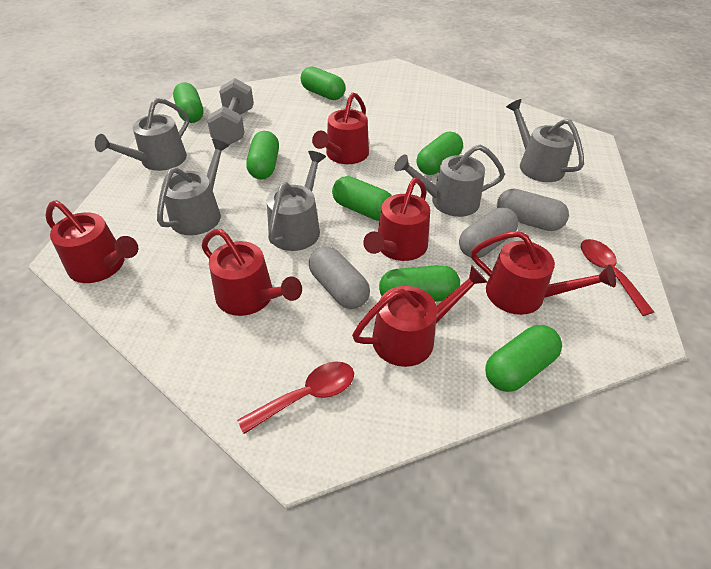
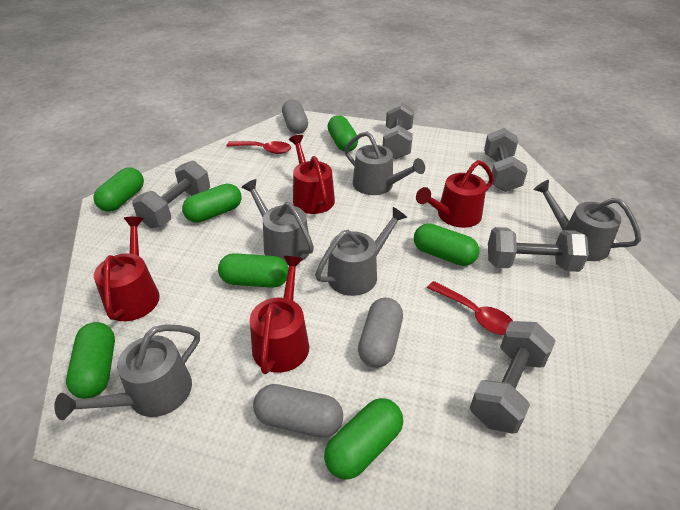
grey dumbbell: [207,78,254,145] = 1 -> [132,160,210,228] [383,102,414,159] [470,321,556,434] [484,128,528,192] [488,227,589,272] = 5
red watering can: [46,200,138,283] [202,229,302,316] [312,92,369,164] [352,266,488,367] [363,177,430,261] [471,231,616,315] = 6 -> [94,217,160,321] [250,256,309,374] [289,135,335,214] [416,160,494,228] = 4

